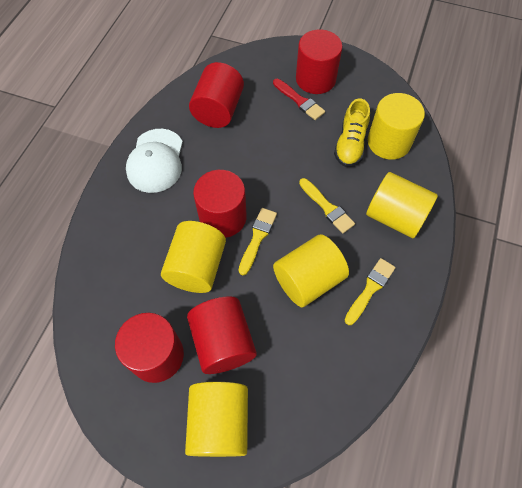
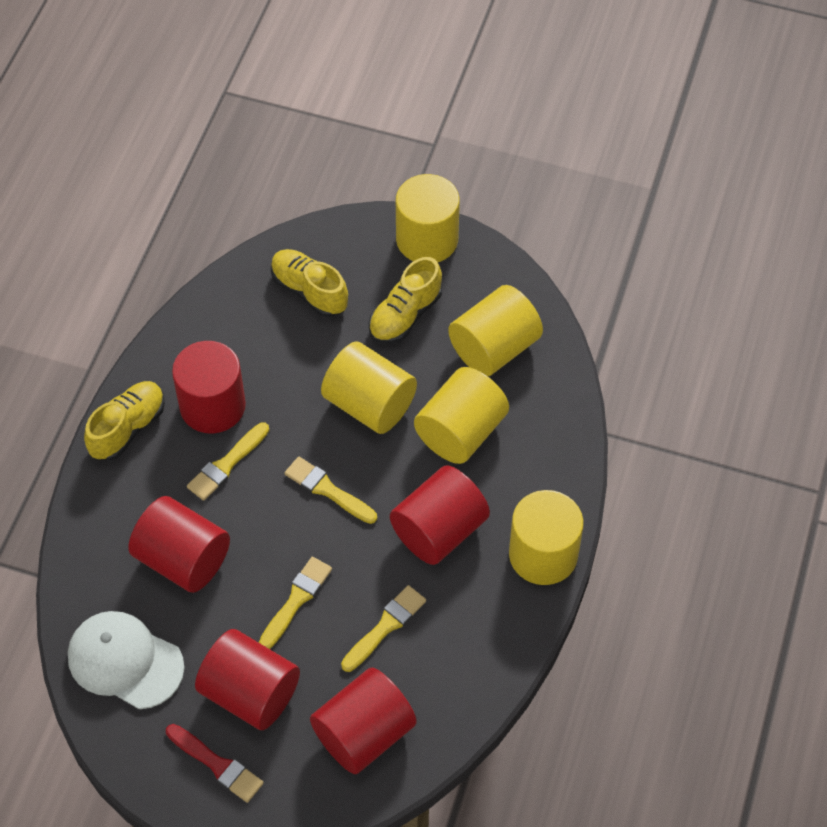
yellow brush: [239,208,277,275] [299,178,355,234] [345,258,396,325] = 3 -> [187,422,269,501] [259,557,332,649] [285,457,377,524] [341,585,426,672] = 4
yellow shoe: [334,98,370,167] = 1 -> [84,381,165,461] [271,249,348,317] [369,257,442,344] = 3

